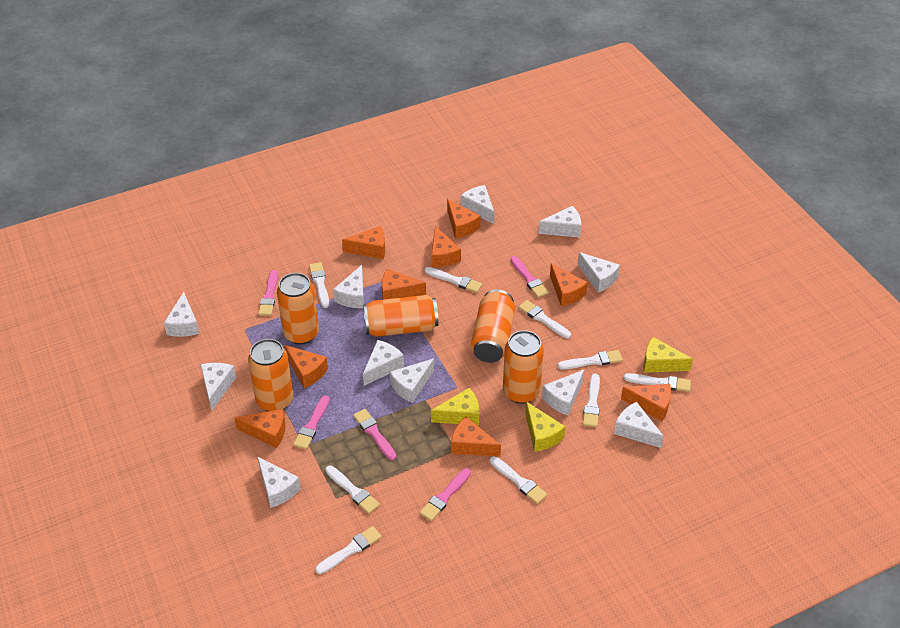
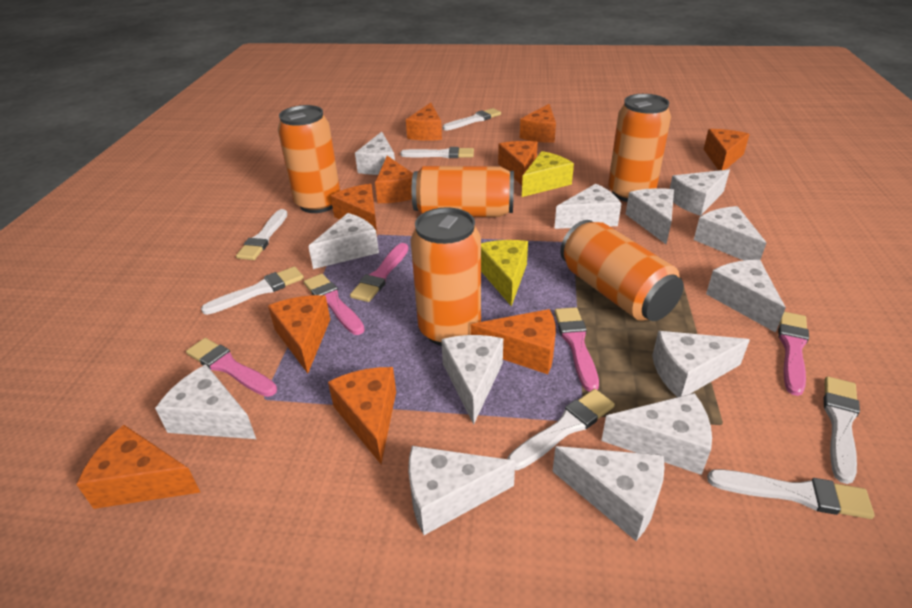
orange cheese: [234,409,285,448] [284,345,328,388] [342,226,385,259] [382,269,426,300] [431,226,461,267] [447,199,481,239] [451,417,501,457] [550,264,588,306] [621,384,671,421] = 9 -> [76,425,201,509] [268,295,330,374] [328,367,396,464] [331,184,378,237] [375,156,413,203] [406,103,442,141] [471,309,556,374] [498,141,538,185] [520,104,556,143] [704,129,750,170] = 10
white brush: [309,262,329,308] [315,526,382,574] [325,466,380,514] [424,267,482,293] [490,456,547,504] [518,300,571,339] [558,350,623,369] [583,373,600,427] [624,373,691,392] = 9 -> [201,266,304,315] [236,209,288,260] [400,147,474,158] [443,108,501,130] [507,389,615,470] [707,469,875,519] [824,376,860,484] = 7
white cheese: [164,292,199,337] [200,363,236,411] [258,457,301,508] [333,265,364,308] [363,340,404,386] [390,359,434,403] [461,185,494,224] [538,206,581,238] [542,370,584,416] [578,252,620,292] [614,402,664,448] = 11 -> [155,364,256,439] [308,213,379,269] [355,132,395,175] [408,446,515,535] [441,335,503,424] [552,446,665,541] [554,184,621,229] [601,393,712,475] [626,188,674,244] [652,331,750,397] [670,170,730,216] [694,206,766,261] [706,260,786,333] = 13
yellow cheese: [431,388,479,425] [525,402,565,452] [643,337,693,373] = 3 -> [481,240,528,306] [522,151,574,197] = 2

